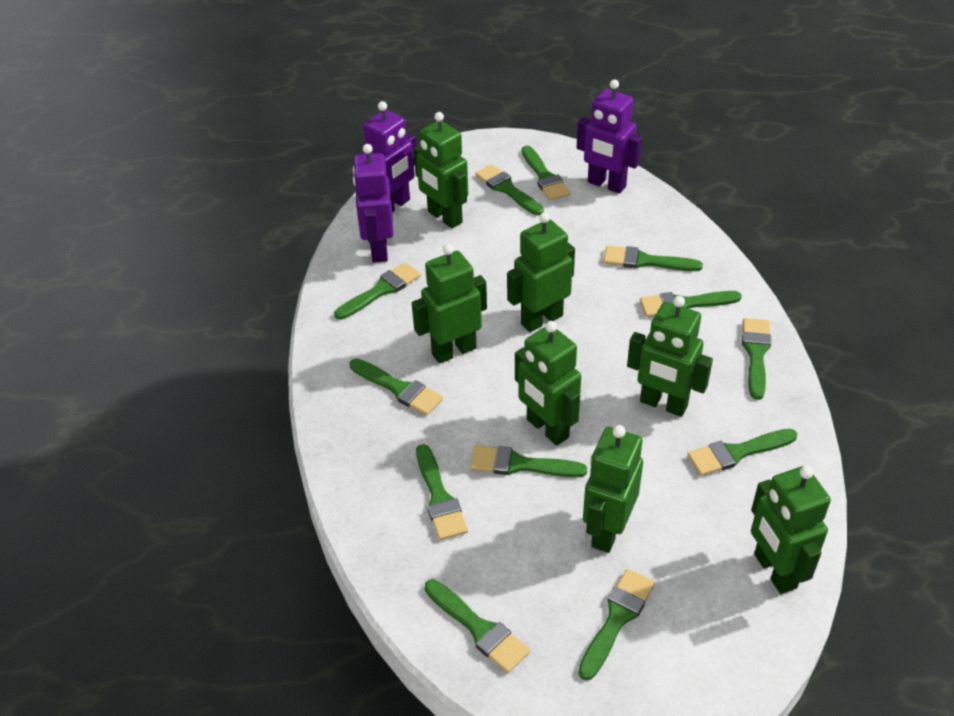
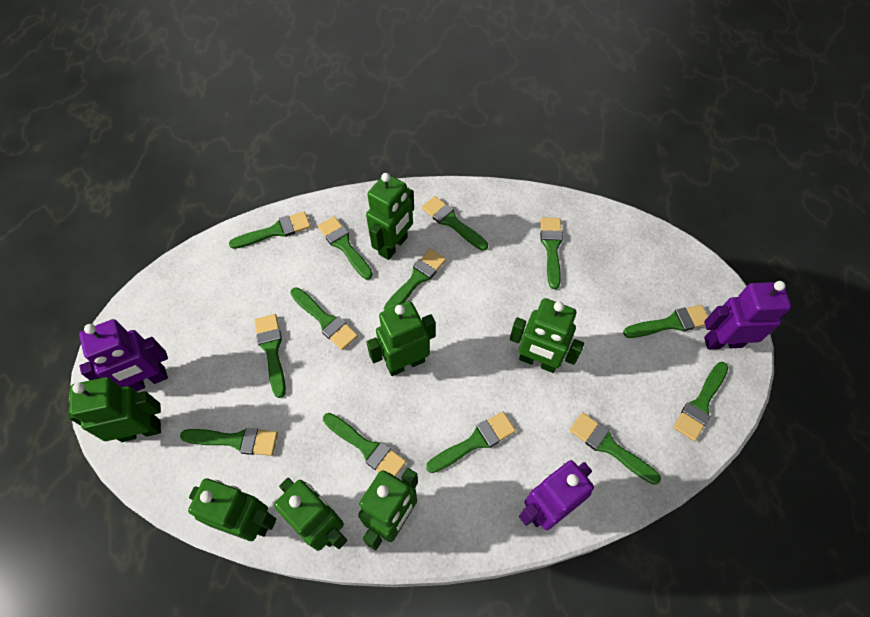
green brush: [334,262,421,320] [350,359,443,415] [416,444,468,540] [425,579,530,673] [470,445,587,477] [475,164,544,216] [522,146,570,200] [578,569,655,680] [603,246,703,271] [640,291,742,317] [688,429,797,476] [742,318,771,400] = 12 -> [180,428,278,456] [229,211,311,249] [254,314,286,398] [290,287,358,350] [318,216,373,280] [323,413,406,477] [384,249,446,311] [422,196,488,251] [426,412,516,473] [540,218,563,289] [569,412,661,485] [623,305,708,338] [673,362,728,441] = 13

